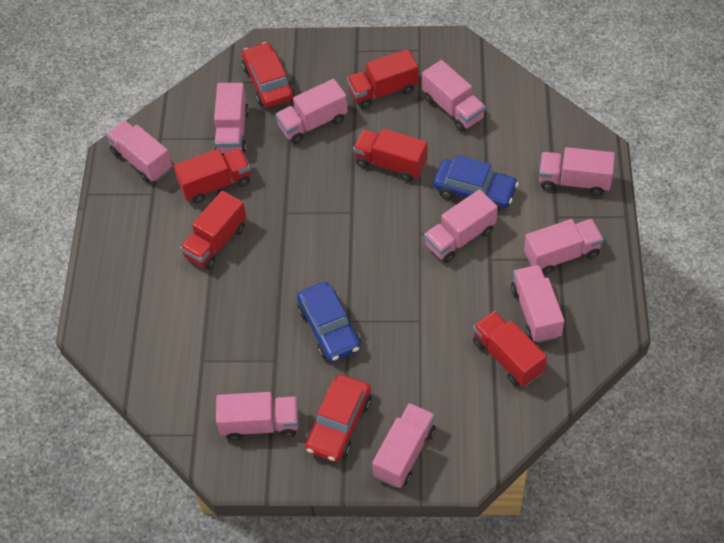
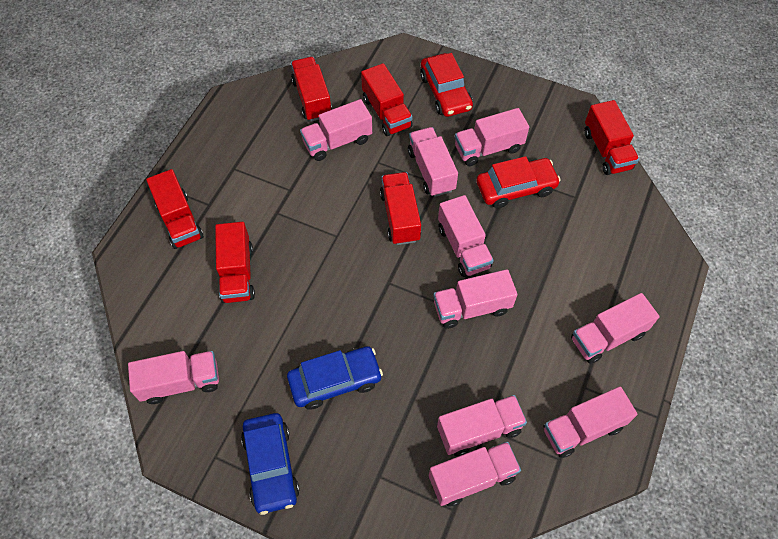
red truck: [174,148,251,204] [180,191,247,270] [347,49,419,109] [353,128,428,182] [473,311,547,387] = 5 -> [146,169,204,249] [215,222,255,303] [291,57,332,121] [361,63,413,136] [380,172,421,245] [584,100,639,175] = 6

